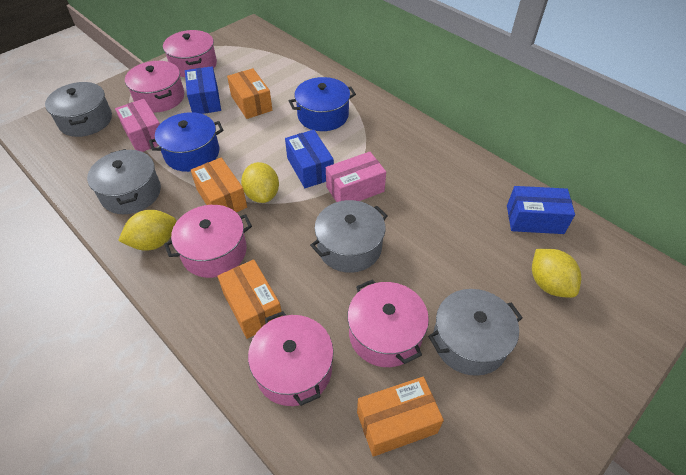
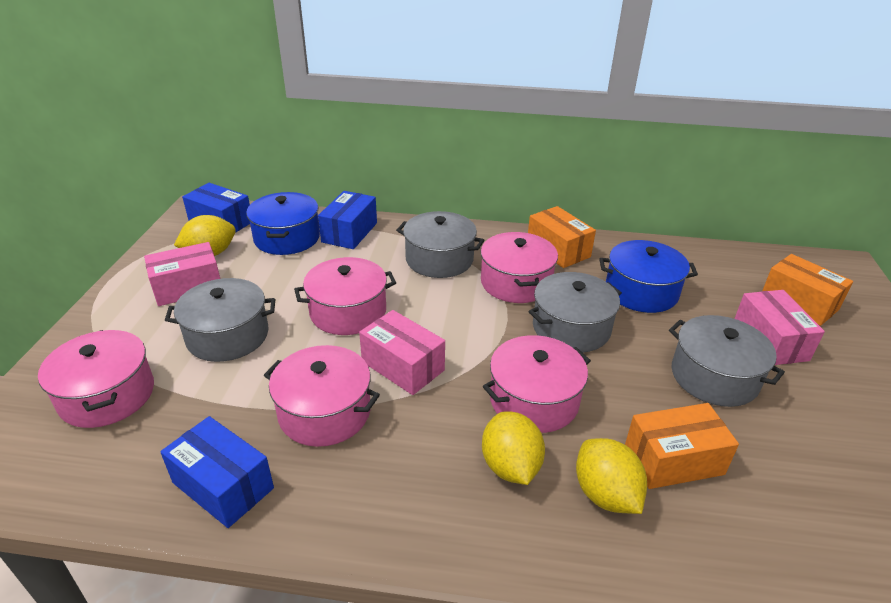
orange box: [191,158,247,212] [217,260,282,339] [227,68,272,119] [357,377,444,457] = 4 -> [528,206,596,268] [625,403,739,489] [762,254,853,326] = 3
pink box: [115,99,160,152] [326,152,386,202] = 2 -> [144,242,220,306] [359,310,445,395] [735,290,825,365] = 3

